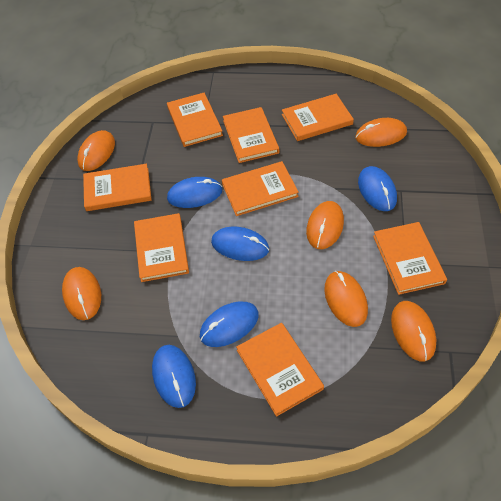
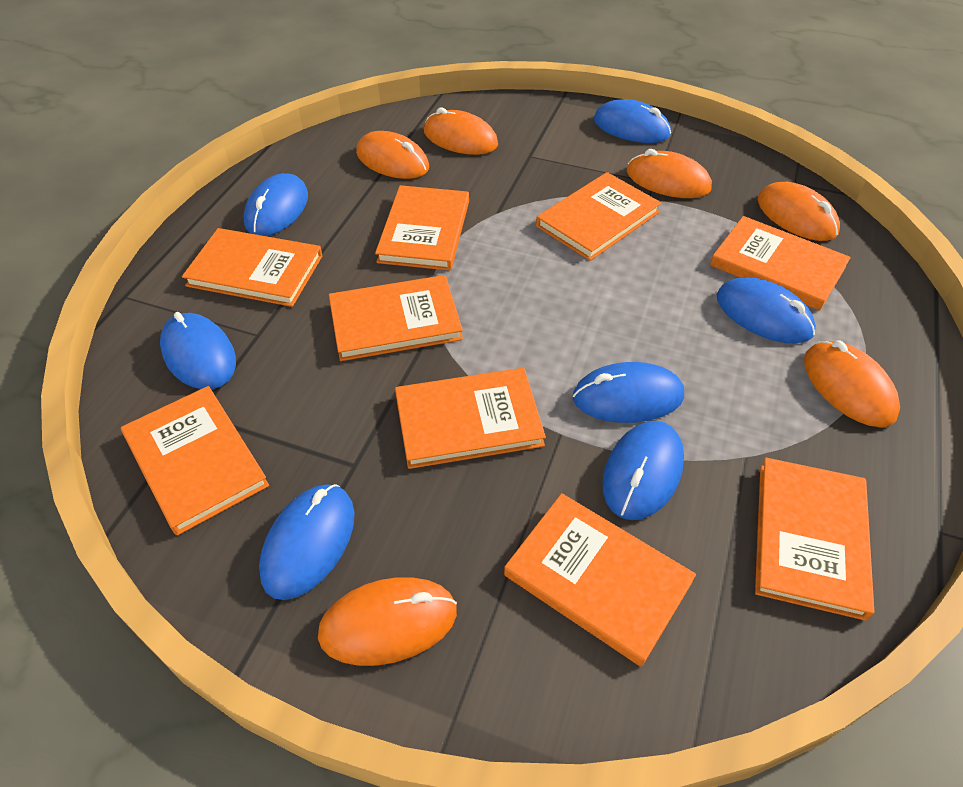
blue mouse: [152,345,196,408] [167,177,222,208] [200,301,259,347] [211,227,269,261] [358,166,397,211] = 5 -> [160,312,236,389] [244,173,308,236] [259,484,355,600] [573,362,684,423] [594,99,671,143] [602,421,684,520] [716,278,816,344] = 7
orange book: [83,164,152,211] [134,213,189,282] [167,93,223,147] [222,161,299,216] [223,107,279,163] [236,323,324,417] [282,94,354,141] [373,222,447,295] = 8 -> [121,386,269,535] [182,228,322,307] [329,275,463,361] [375,185,469,271] [395,368,546,469] [504,493,696,667] [536,172,662,261] [710,216,851,311] [755,458,874,621] = 9

